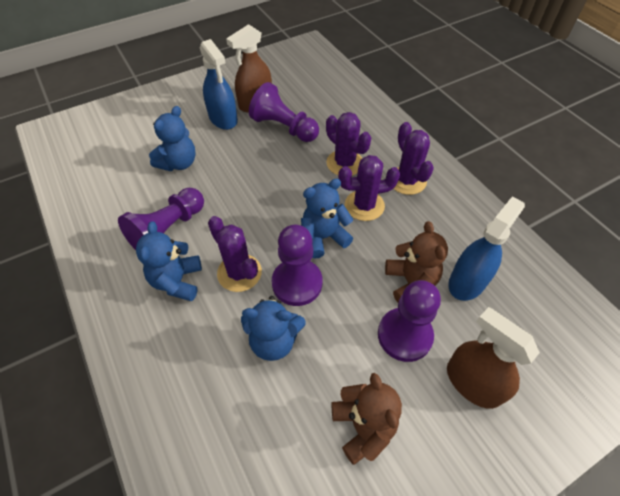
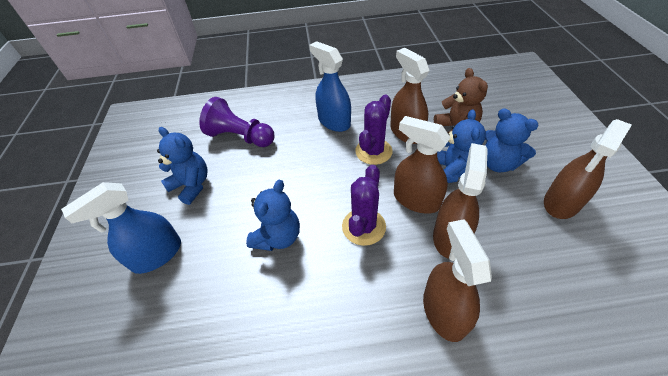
brown spray bottle: [226,24,272,113] [447,307,540,409] = 2 -> [390,48,430,144] [394,116,450,214] [423,219,492,342] [433,143,488,258] [544,119,632,219] = 5
brown teddy bear: [332,373,402,465] [385,221,448,303] = 2 -> [434,68,488,133] = 1
purple cactus: [208,216,262,292] [326,112,371,176] [338,155,400,221] [394,122,434,195] = 4 -> [342,165,386,246] [355,95,392,165] = 2
purple pawn: [118,188,204,250] [249,82,319,142] [272,225,322,306] [378,280,441,362] = 4 -> [199,97,275,147] = 1

